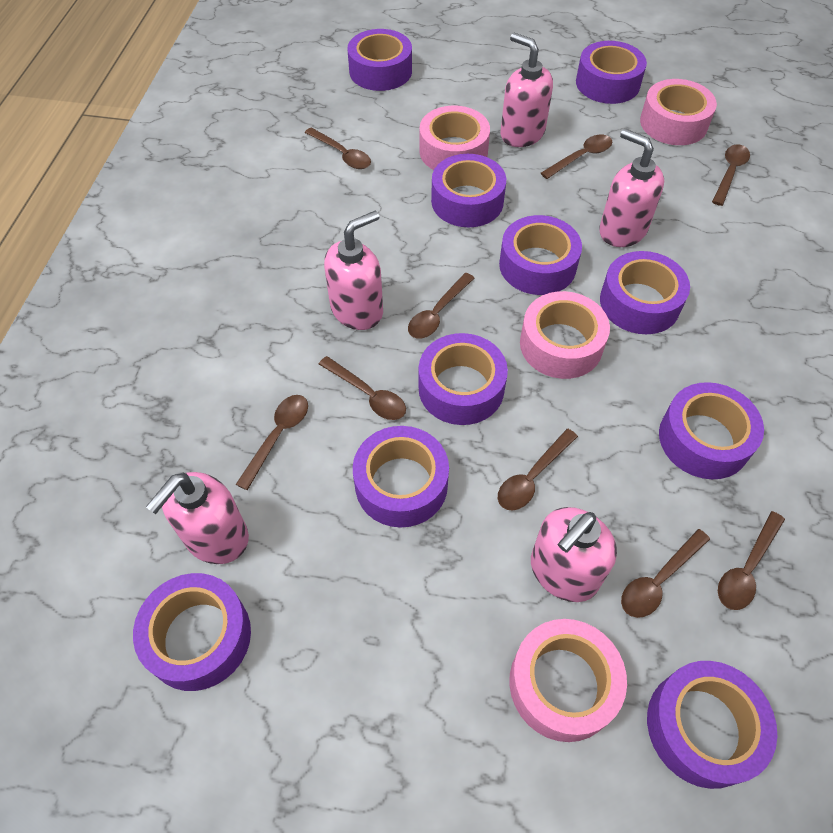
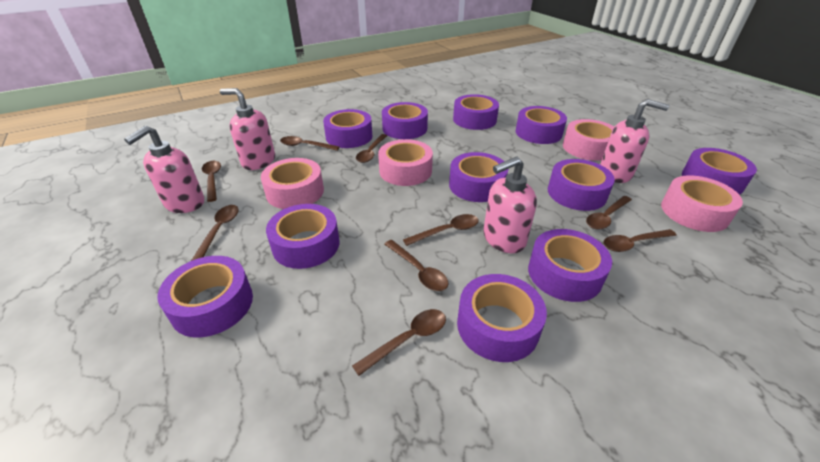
pink soap dispenser: [146,472,249,564] [324,211,383,330] [500,33,553,147] [531,507,617,602] [599,129,664,247] = 5 -> [124,126,204,213] [220,88,275,170] [483,156,537,253] [600,99,670,183] = 4
purple tape: [133,573,251,691] [347,29,412,91] [353,426,449,528] [419,333,508,425] [431,154,506,227] [499,215,582,295] [576,41,647,104] [600,251,690,334] [647,661,777,789] [659,382,764,479] = 10 -> [157,256,253,337] [266,204,340,269] [323,109,372,148] [382,102,428,139] [449,152,508,202] [453,94,499,130] [457,274,547,362] [515,106,567,144] [528,229,612,302] [548,159,615,211] [682,148,757,195] = 11

